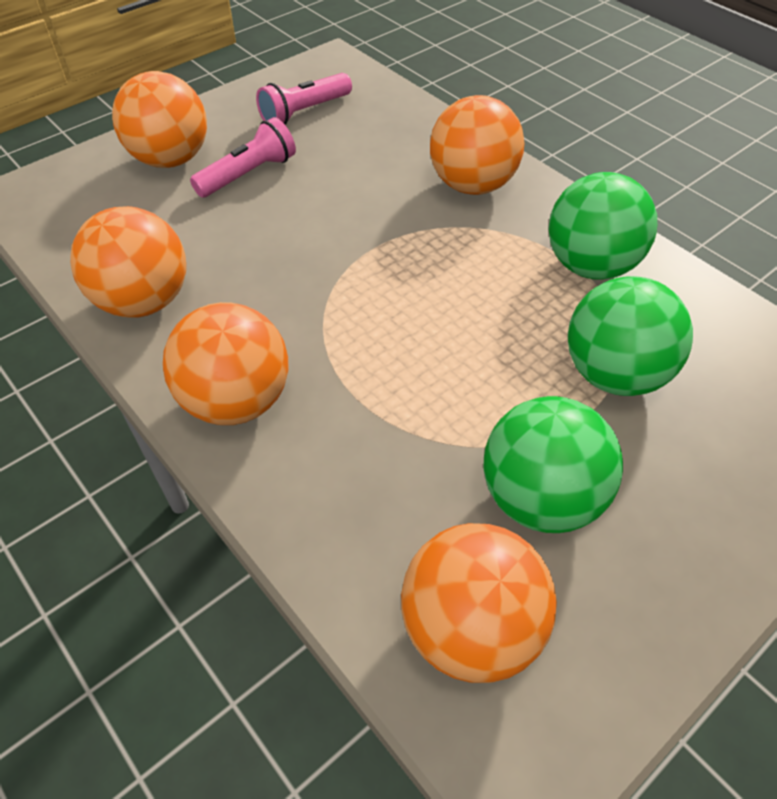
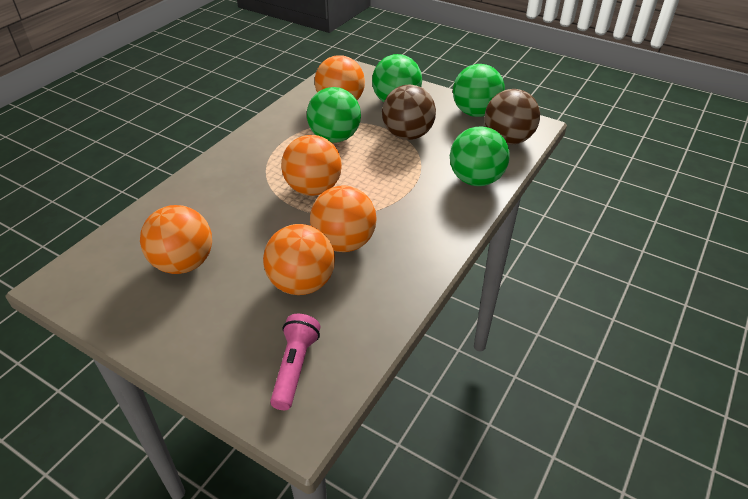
brown ball: none = 0 -> [382,85,436,140] [484,89,540,145] = 2
green ball: [483,396,623,533] [548,172,657,280] [568,276,693,396] = 3 -> [307,87,361,143] [372,54,422,102] [450,127,510,186] [453,64,505,117] = 4
pink flashlight: [190,117,296,197] [256,73,352,125] = 2 -> [270,314,320,410] = 1

